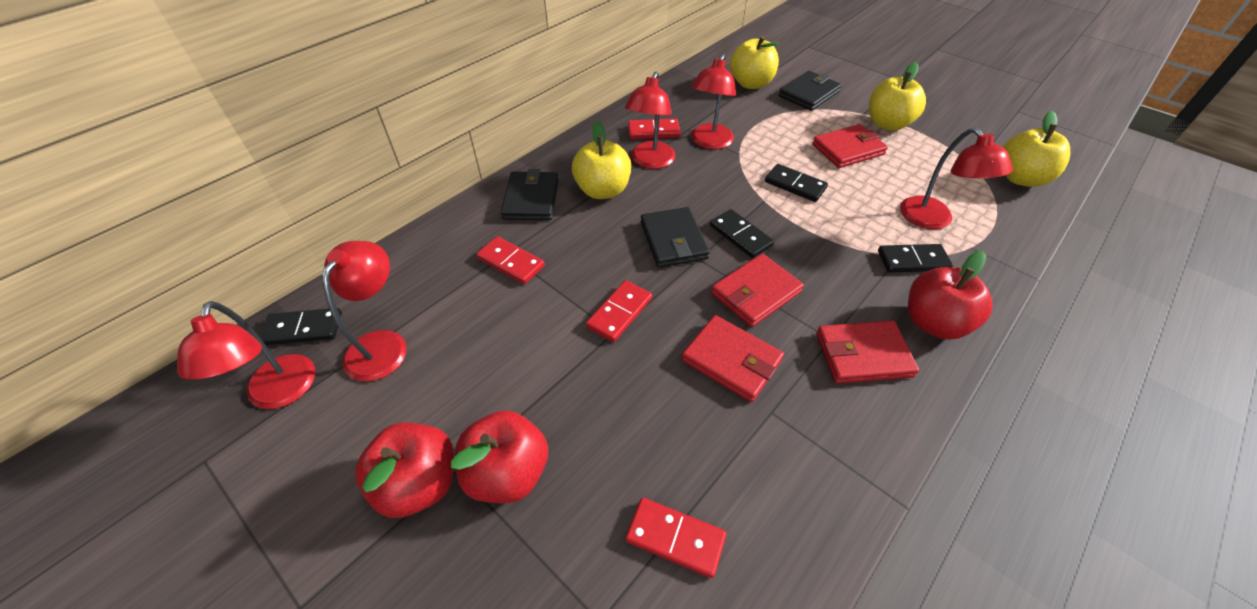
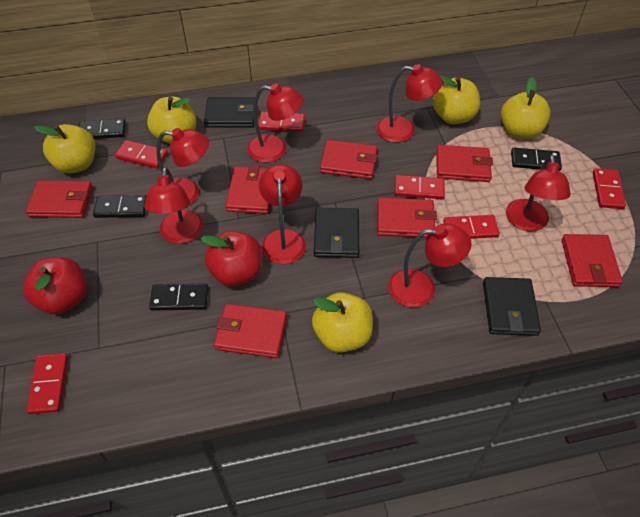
red apple: [355,423,454,518] [451,410,548,503] [908,251,993,340] = 3 -> [23,257,87,314] [201,231,262,286] = 2
red domino: [476,236,545,284] [586,280,652,342] [625,498,726,578] [628,118,681,139] = 4 -> [26,353,68,414] [115,140,168,169] [258,111,305,132] [394,175,445,199] [443,215,500,239] [593,168,626,209] = 6
red lamp: [177,301,315,409] [322,241,407,381] [625,72,676,169] [691,54,736,149] [900,128,1013,229] = 5 -> [144,167,203,244] [156,128,209,205] [247,83,304,162] [259,164,306,264] [377,64,443,142] [388,223,472,308] [506,155,571,231] = 7
red wallet: [682,315,784,402] [711,254,804,327] [812,124,888,168] [816,320,919,384] = 4 -> [26,180,93,218] [214,304,287,358] [225,165,270,214] [320,140,377,179] [377,198,437,238] [436,145,493,182] [562,234,623,287] = 7
yellow apple: [572,121,631,199] [730,36,779,89] [869,62,926,131] [1003,111,1070,187] = 4 -> [34,124,96,173] [147,96,197,144] [312,292,373,353] [433,75,480,124] [501,77,550,139] = 5

